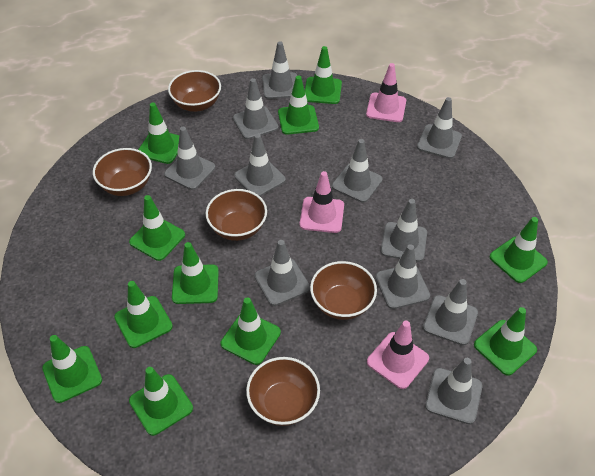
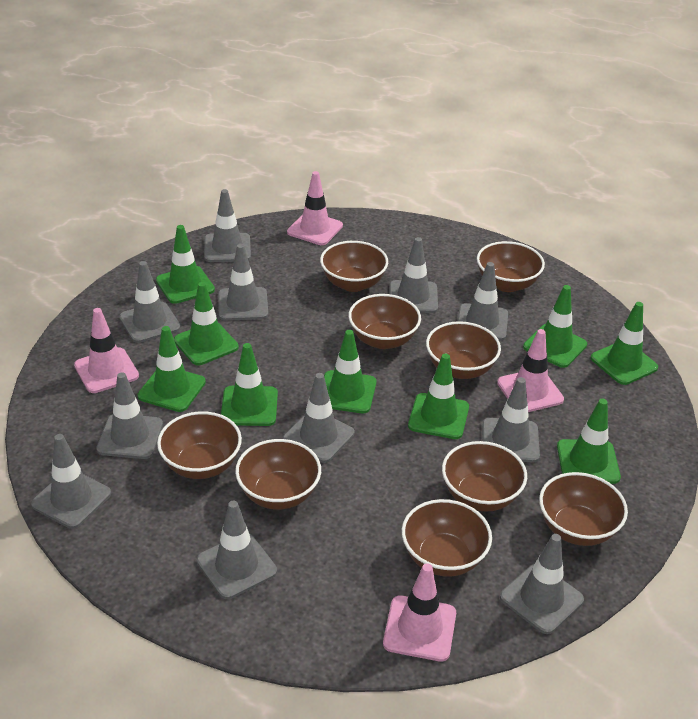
brown bowl: [93,148,152,196] [168,70,221,112] [206,189,267,241] [246,357,320,426] [310,261,377,320] = 5 -> [157,411,242,479] [235,439,321,509] [320,241,388,292] [348,294,421,349] [402,499,492,577] [426,321,501,379] [442,441,527,512] [477,241,545,292] [539,472,628,546] = 9
green traffic cone: [42,335,102,403] [114,281,173,348] [129,195,185,261] [129,367,193,436] [138,103,179,164] [172,242,219,304] [221,297,281,365] [278,75,319,135] [305,46,342,104] [474,307,537,376] [490,217,548,283] = 11 -> [138,326,206,412] [156,225,215,304] [174,282,239,365] [221,343,278,426] [324,330,376,413] [408,354,469,439] [523,285,587,368] [557,399,621,484] [591,302,658,385] = 9
pink traffic cone: [300,171,344,233] [366,63,406,122] [367,321,429,389] = 3 -> [74,308,139,393] [287,171,343,245] [383,563,456,662] [497,329,564,412] = 4

